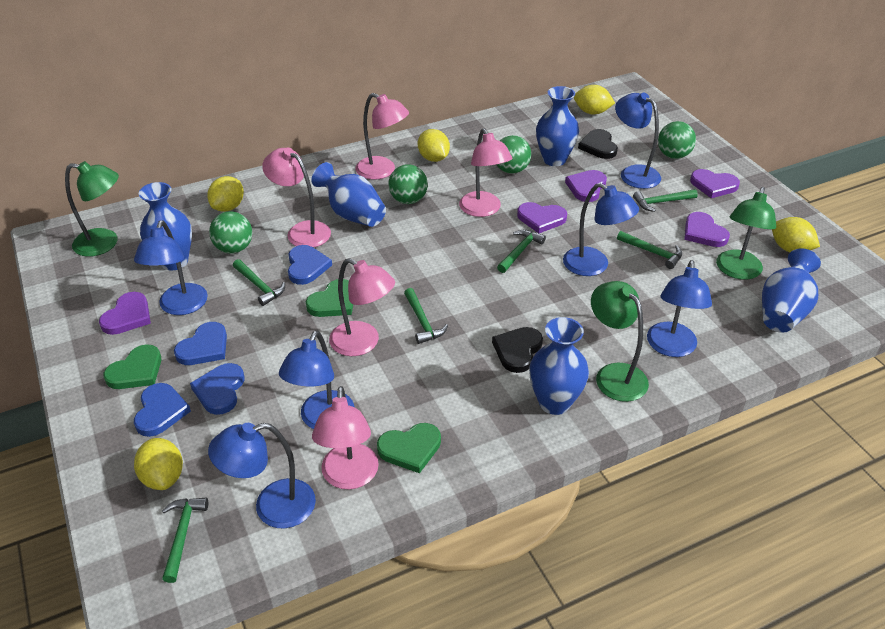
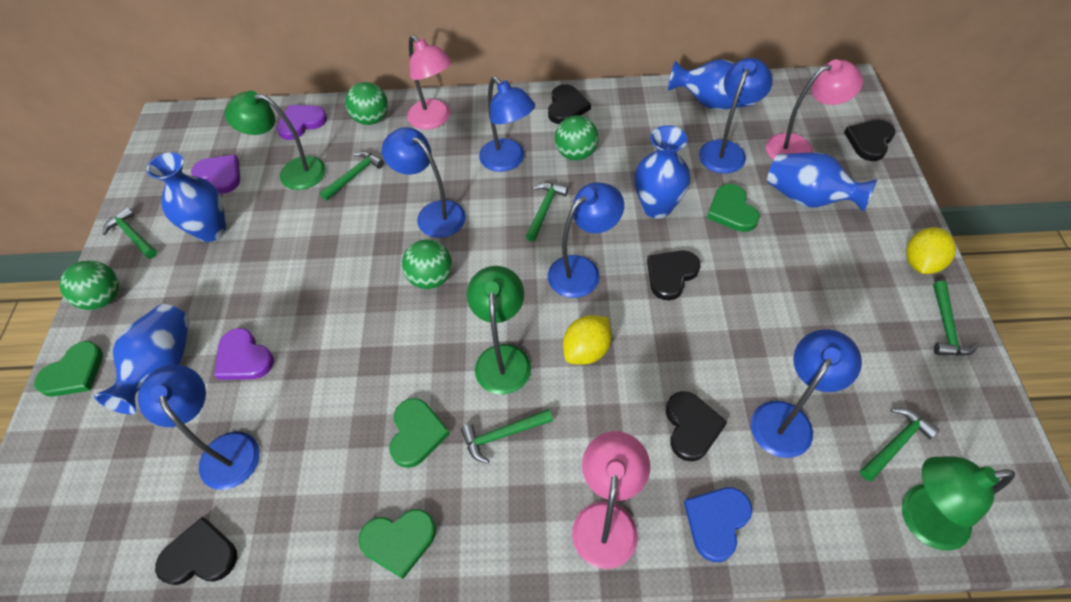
black heart: [492,327,543,373] [578,129,618,159] = 2 -> [155,517,237,585] [548,84,591,124] [647,250,701,300] [666,391,727,461] [844,120,895,161] = 5
blue heart: [134,383,191,437] [174,322,227,365] [190,363,245,415] [288,245,332,285] = 4 -> [684,487,752,562] = 1
green heart: [103,344,161,389] [306,279,353,317] [377,423,441,473] = 3 -> [34,341,103,397] [359,509,436,579] [389,398,450,468] [707,184,760,232] = 4
pink lamp: [262,148,331,248] [312,386,379,489] [329,258,395,356] [355,93,409,180] [459,128,513,217] = 5 -> [407,35,452,130] [572,431,650,569] [766,60,863,160] = 3
purple heart: [99,292,151,335] [517,202,567,233] [565,170,607,202] [684,212,730,247] [690,169,740,198] = 5 -> [191,155,240,194] [214,328,274,380] [276,105,327,140] = 3
yellow lemon: [134,438,183,490] [207,176,244,212] [418,129,450,162] [574,85,615,114] [772,217,820,252] = 5 -> [563,315,612,365] [906,227,956,274] = 2

